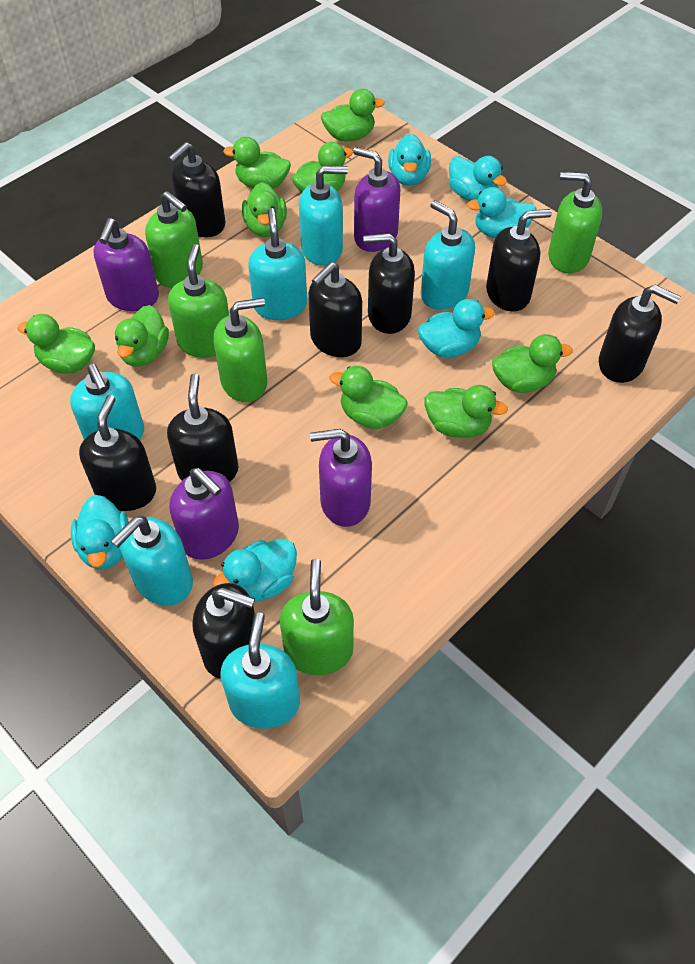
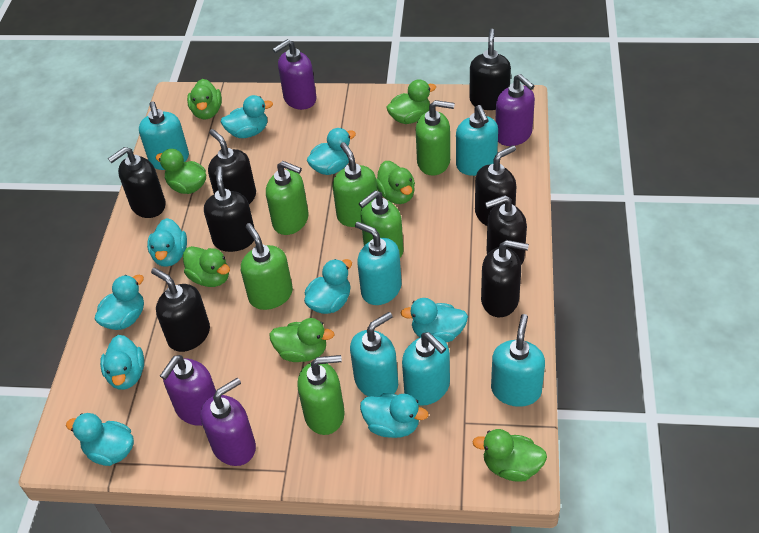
green duck: [17,314,95,374] [115,305,169,366] [223,137,291,189] [242,182,287,237] [292,142,353,193] [321,89,385,141] [329,366,408,429] [425,385,508,438] [492,334,573,393] = 9 -> [155,149,206,194] [183,246,230,287] [187,79,222,119] [269,318,334,362] [376,161,415,204] [386,79,436,124] [472,429,547,482] = 7
green soap dispenser: [145,191,203,288] [168,244,229,358] [213,298,267,402] [280,559,354,675] [548,172,603,273] = 5 -> [241,223,293,310] [266,161,308,235] [298,355,345,435] [333,142,377,227] [359,190,404,258] [416,100,455,176] = 6
turquoise duck: [71,495,129,569] [213,539,297,602] [388,134,431,186] [418,299,495,358] [449,156,507,201] [467,187,537,238] = 6 -> [66,413,134,466] [94,275,144,330] [100,335,144,390] [147,218,187,267] [221,95,273,138] [304,259,352,314] [307,128,356,175] [360,393,429,438] [401,298,468,343] = 9

